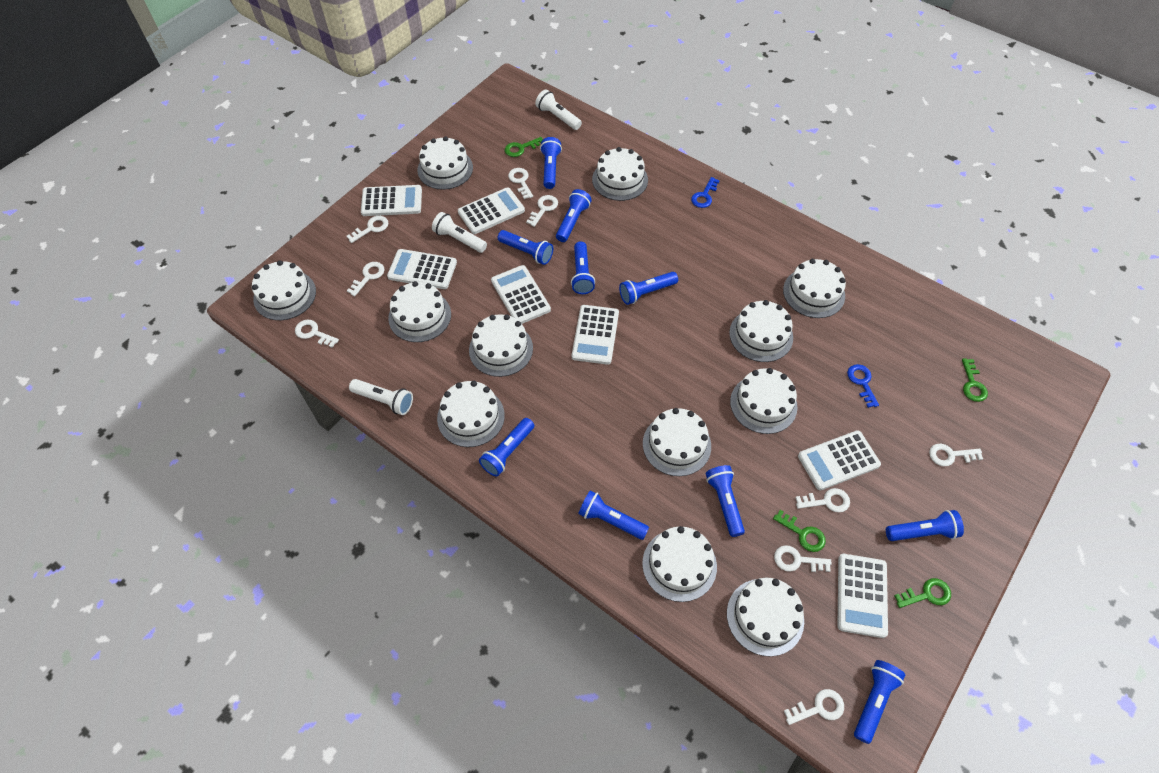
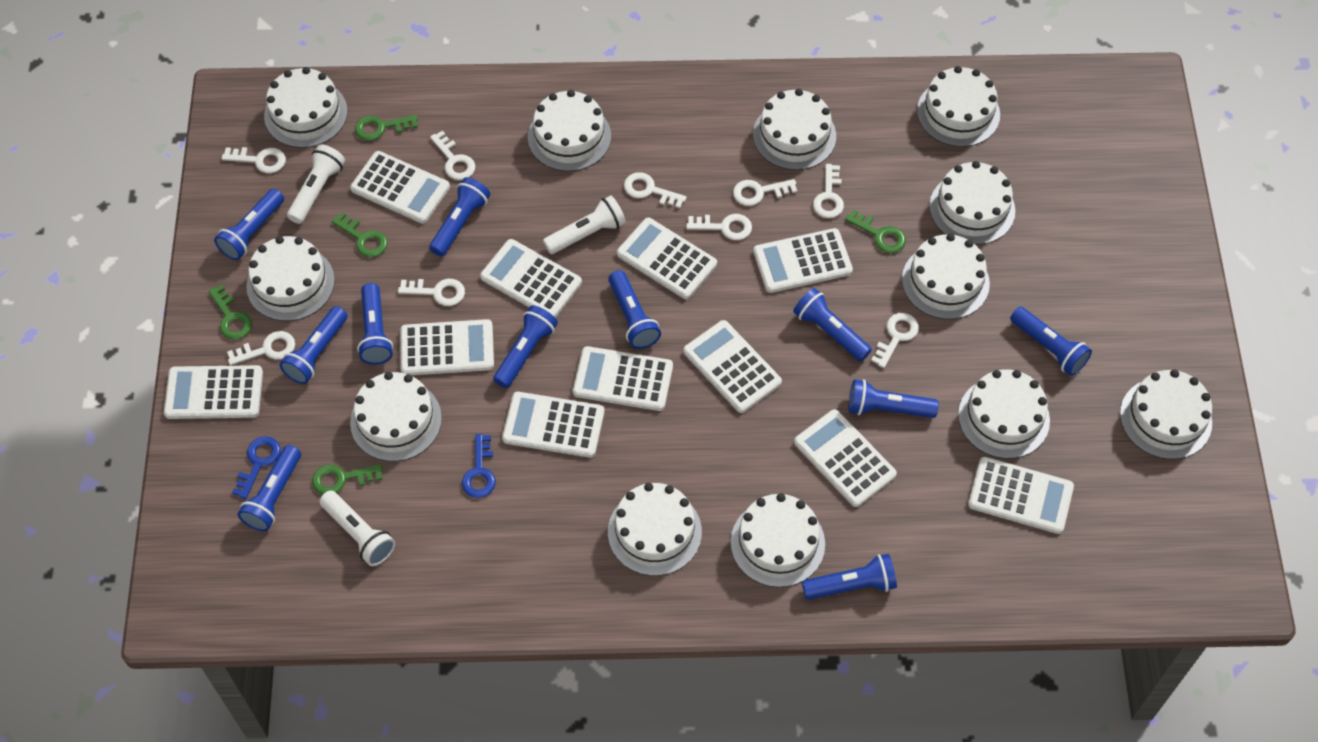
blue flashlight: [479,418,535,477] [498,230,553,265] [540,137,562,189] [556,189,592,242] [571,241,595,294] [578,490,649,540] [619,272,678,305] [706,465,745,537] [854,660,905,744] [886,510,964,541] = 10 -> [214,189,284,260] [238,445,301,531] [279,306,347,384] [357,283,393,365] [429,177,490,257] [493,305,558,388] [609,270,661,349] [793,288,872,361] [802,554,897,600] [849,379,939,418] [1010,307,1092,376] = 11
green key: [505,137,543,157] [773,510,826,552] [894,578,951,608] [962,358,988,402] = 4 -> [209,285,252,340] [312,464,382,495] [331,212,388,257] [355,115,418,141] [845,210,906,253] = 5
white calculator: [361,185,422,216] [387,249,457,289] [458,187,525,234] [491,265,551,324] [572,305,619,365] [798,430,881,490] [838,554,888,638] = 7 -> [164,365,263,419] [350,151,450,224] [400,319,494,375] [480,239,582,318] [502,392,605,458] [573,346,673,411] [617,218,717,299] [683,320,782,413] [753,228,853,293] [794,409,897,507] [968,457,1074,534] = 11

